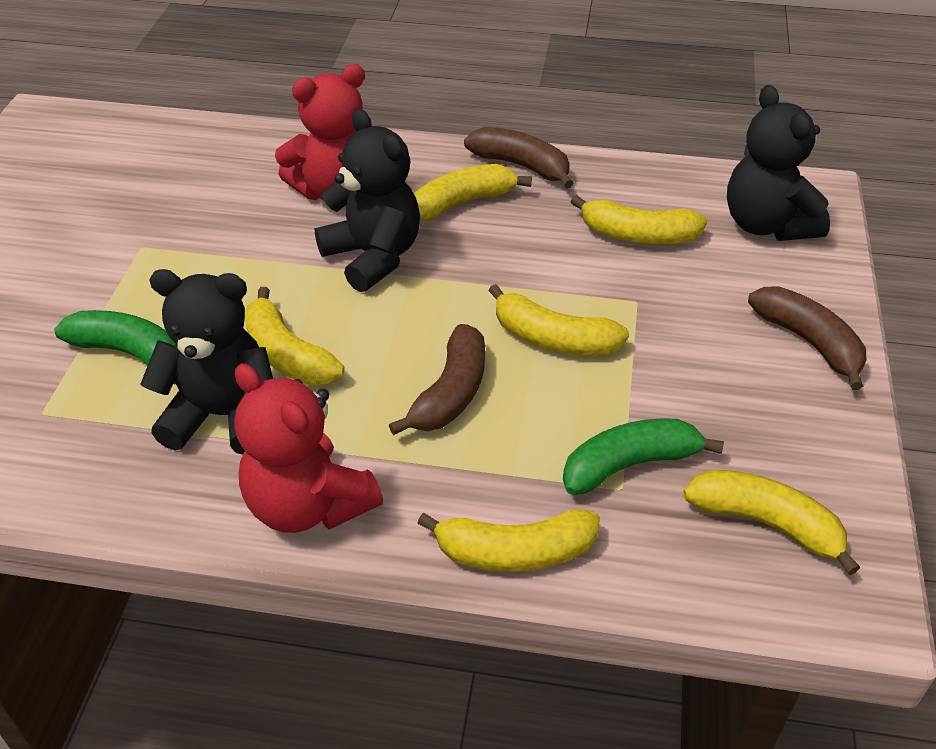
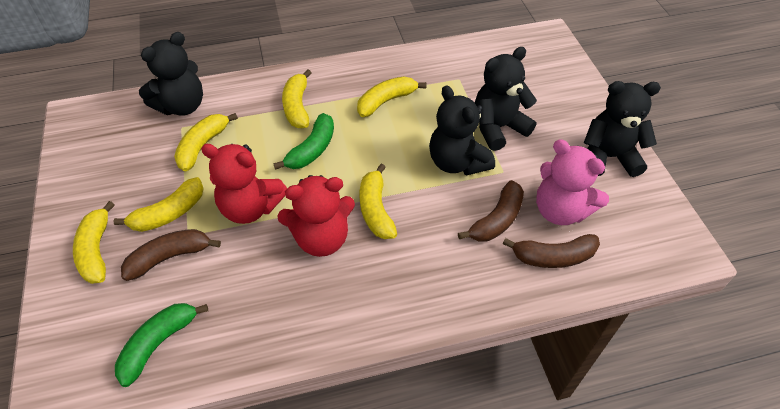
black teddy bear: [141,269,273,455] [315,108,420,292] [727,85,830,241] = 3 -> [139,32,203,116] [429,85,495,176] [475,47,537,151] [584,81,661,177] = 4
pink teddy bear: none = 0 -> [536,139,609,225] = 1

